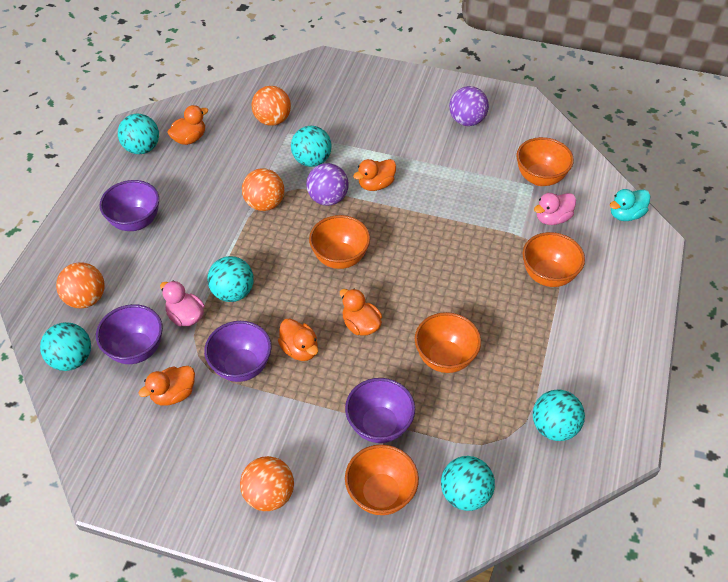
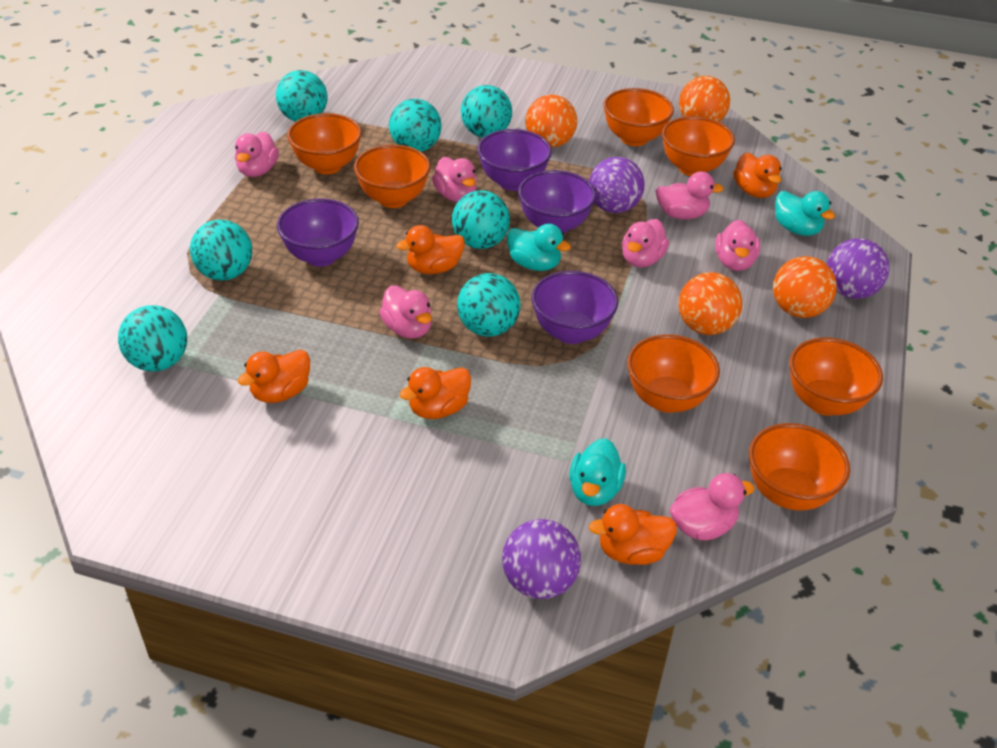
orange bowl: [309,215,370,269] [345,444,419,515] [415,312,481,373] [516,137,574,186] [522,232,585,287] = 5 -> [287,113,362,174] [354,145,430,208] [603,88,674,146] [627,334,720,413] [662,116,735,176] [749,423,850,510] [789,338,883,416] = 7
pink duck: [160,281,205,326] [534,193,576,225] = 2 -> [235,131,279,177] [379,285,432,339] [432,157,477,202] [622,219,669,267] [655,171,724,219] [670,473,755,540] [715,220,760,271] = 7
purple ball: [306,163,349,206] [449,86,489,126] = 2 -> [502,519,581,599] [589,157,644,213] [827,238,890,299] = 3
turquoise ball: [40,322,91,371] [118,114,159,154] [207,256,254,302] [291,126,332,167] [441,456,495,511] [533,390,585,441] = 6 -> [118,305,187,372] [190,220,252,280] [276,70,327,122] [389,99,442,152] [452,190,510,249] [457,273,520,337] [461,85,512,137] = 7
turquoise duck: [610,189,650,221] = 1 -> [507,223,571,271] [569,438,626,506] [775,191,835,236] = 3

